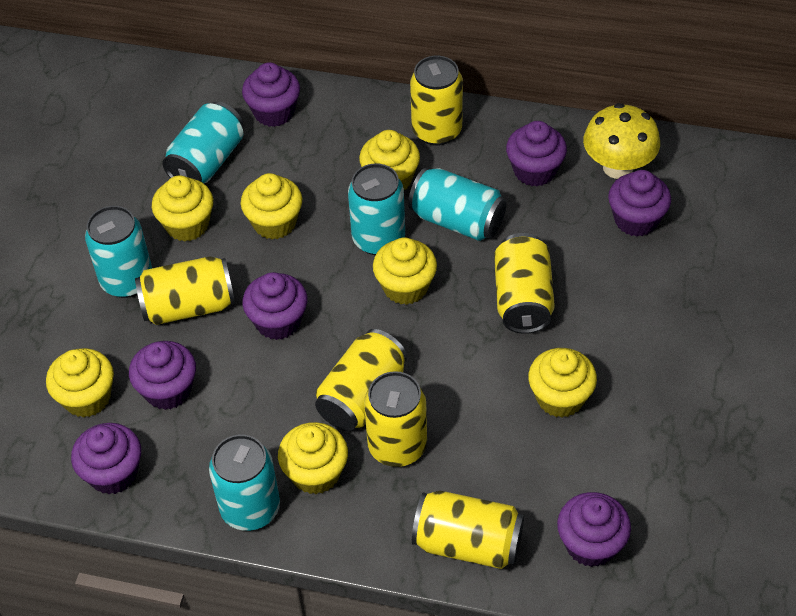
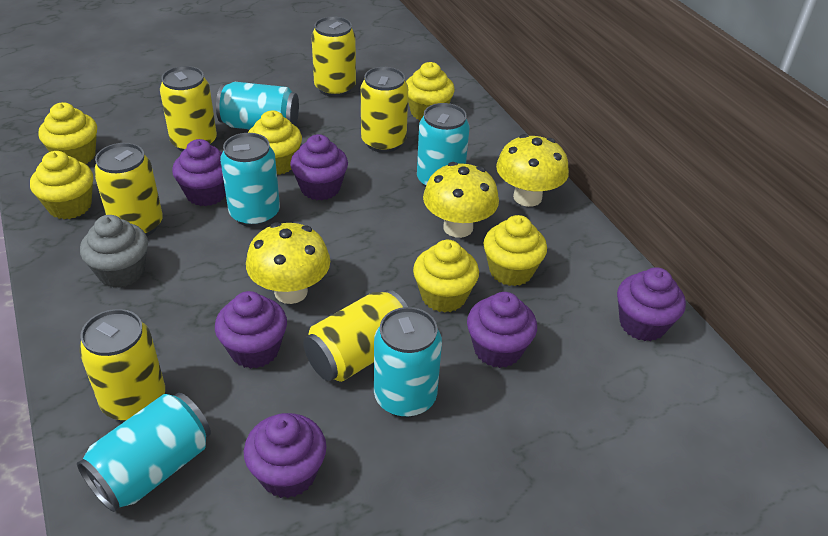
grey cupcake: none = 0 -> [80,215,148,288] = 1
purple cupcake: [71,423,141,494] [129,341,196,410] [242,62,300,127] [242,272,307,340] [506,121,567,186] [557,492,631,567] [608,170,671,236] = 7 -> [172,139,226,206] [215,291,287,369] [244,413,326,498] [290,134,348,200] [467,292,537,368] [617,267,686,341] = 6
yellow cupcake: [46,348,114,418] [152,175,213,242] [241,173,302,239] [278,422,348,494] [359,130,420,190] [373,237,437,305] [528,348,597,418] = 7 -> [30,151,93,219] [38,102,97,164] [248,110,302,175] [406,62,455,120] [413,240,479,313] [483,215,547,286] = 6
yellow mushroom: [583,103,660,179] = 1 -> [246,222,330,304] [423,162,499,238] [496,134,569,207] = 3

